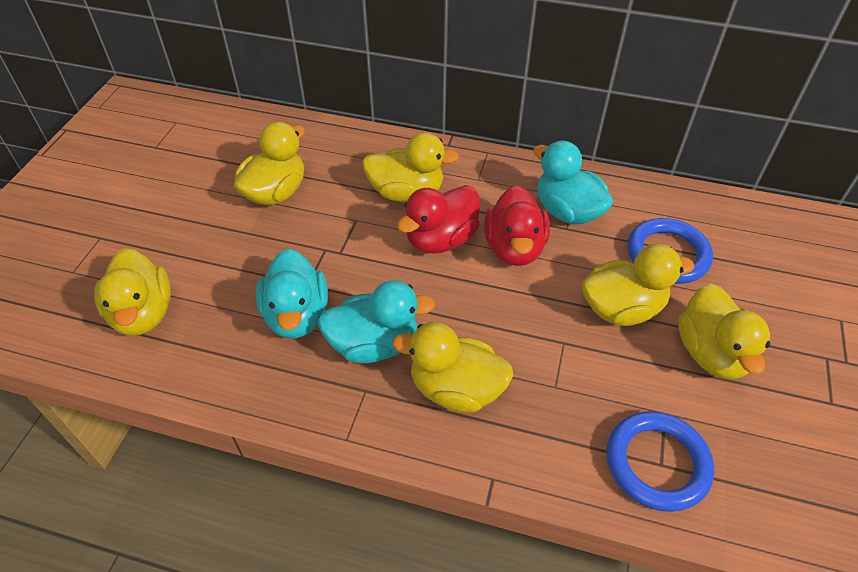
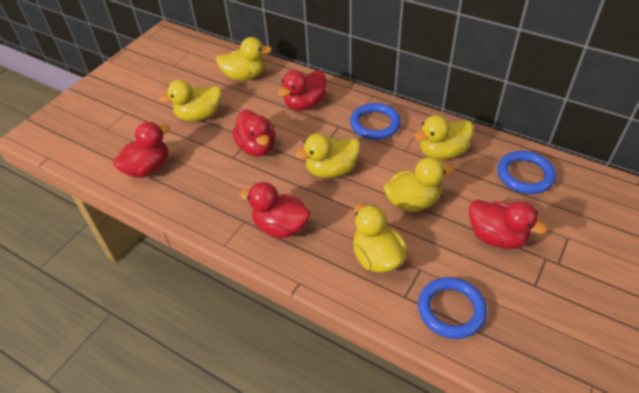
blue ring: [607,411,714,512] [627,218,713,284] = 2 -> [350,103,401,140] [418,277,487,339] [497,151,556,194] = 3
red duck: [397,185,480,254] [484,185,550,266] = 2 -> [113,122,170,178] [232,110,275,157] [239,182,310,238] [278,70,327,111] [469,200,547,249] = 5
turquoise duck: [256,249,328,338] [318,280,436,363] [533,141,613,225] = 3 -> none = 0

